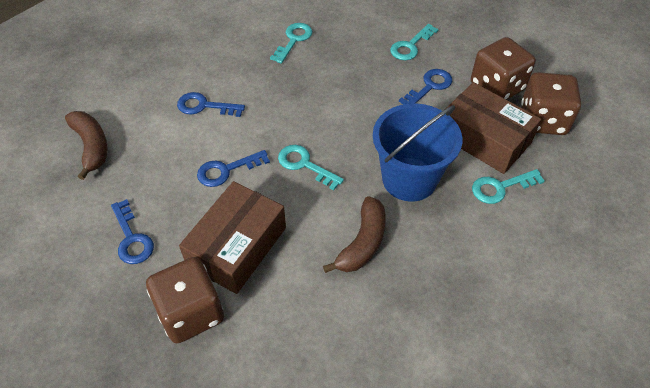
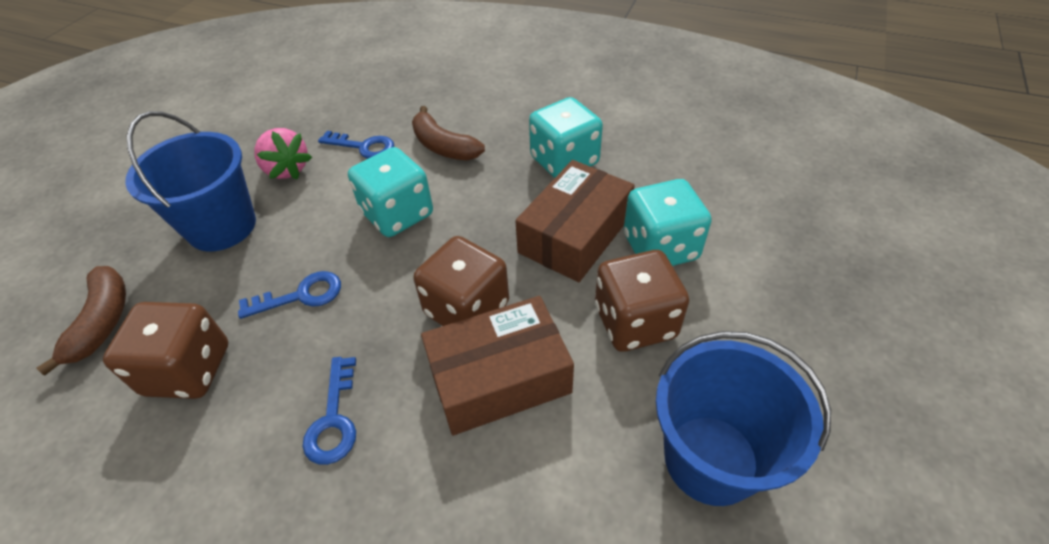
blue bucket: [373,103,462,202] = 1 -> [125,111,256,251] [656,331,831,506] = 2
blue key: [111,199,154,264] [177,92,245,117] [197,150,270,187] [399,69,452,104] = 4 -> [238,271,341,319] [303,357,356,465] [318,131,394,159] = 3
pink strawberry: none = 0 -> [254,128,312,179] = 1
turquoise dice: none = 0 -> [348,147,433,237] [529,97,603,178] [624,179,712,266] = 3
turquoise key: [270,23,312,64] [278,145,344,190] [390,24,439,60] [472,169,545,204] = 4 -> none = 0

